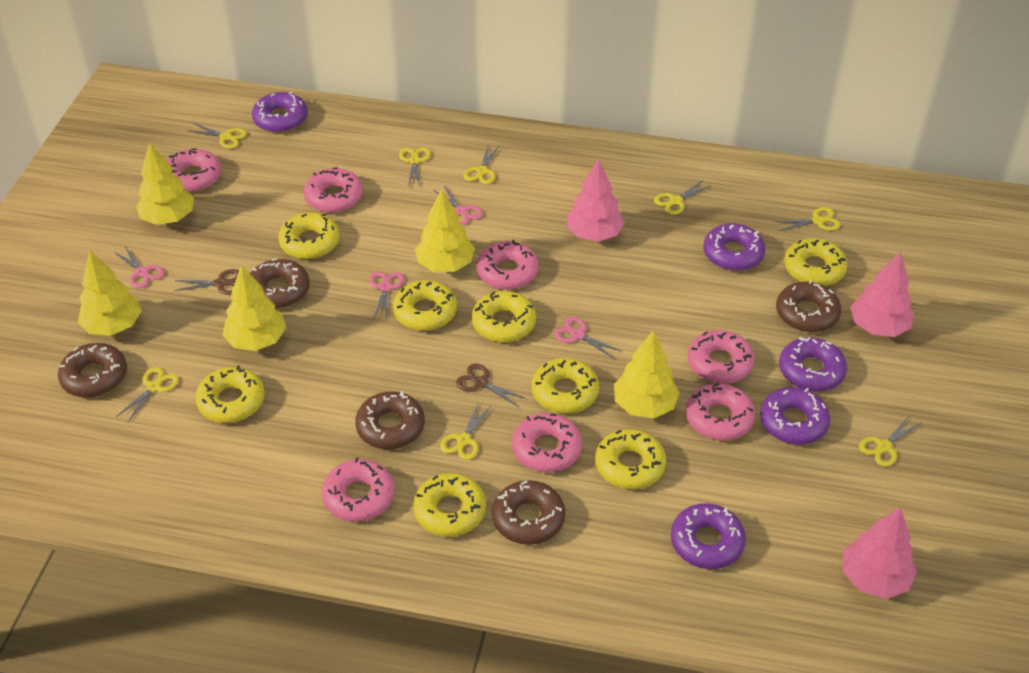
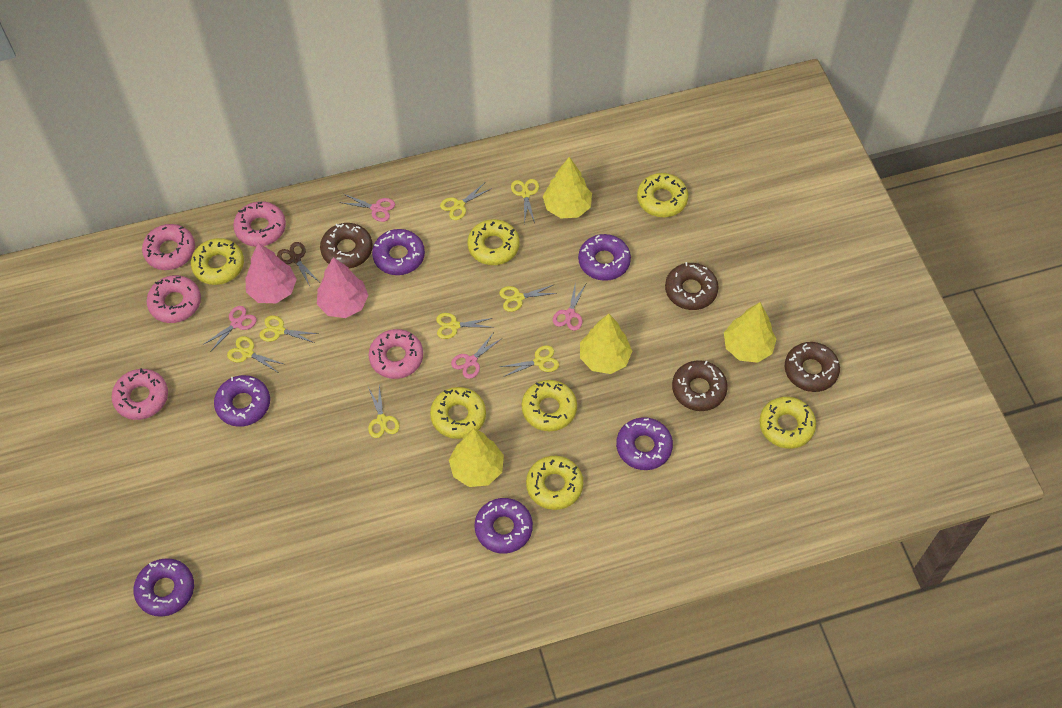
brown donut: [58,343,127,398] [250,258,310,308] [355,391,425,449] [492,480,565,545] [776,280,841,332] = 5 -> [320,223,373,268] [665,262,719,310] [672,360,728,411] [785,342,840,392] = 4
brown scissors: [174,269,239,295] [456,364,525,407] = 2 -> [277,242,319,286] = 1
pink donut: [167,148,221,192] [304,167,363,213] [322,457,395,522] [477,240,539,290] [512,413,582,472] [686,383,755,441] [688,330,755,384] = 7 -> [112,368,168,420] [142,224,195,270] [147,275,201,323] [233,201,286,247] [369,329,423,379] = 5
pink tree: [566,159,625,241] [843,507,917,599] [850,251,914,337] = 3 -> [245,243,297,303] [317,257,368,318] = 2
purple donut: [252,91,308,133] [671,503,746,569] [703,224,765,271] [760,387,830,445] [779,337,847,392] = 5 -> [133,558,194,617] [214,375,270,427] [372,229,425,275] [475,498,533,554] [578,234,631,281] [616,417,673,470] = 6
yellow donut: [195,365,265,423] [278,212,340,259] [393,280,457,331] [413,473,486,537] [472,291,536,342] [532,358,599,414] [595,429,666,489] [784,238,848,286] = 8 -> [191,238,244,285] [430,387,486,439] [467,219,519,265] [522,380,577,431] [526,456,583,510] [637,173,688,217] [759,397,816,449] = 7
yellow tree: [78,250,142,336] [136,142,194,225] [222,265,286,351] [415,189,475,272] [614,331,680,418] = 5 -> [449,429,504,487] [543,157,592,219] [580,314,632,374] [724,302,777,363] = 4

